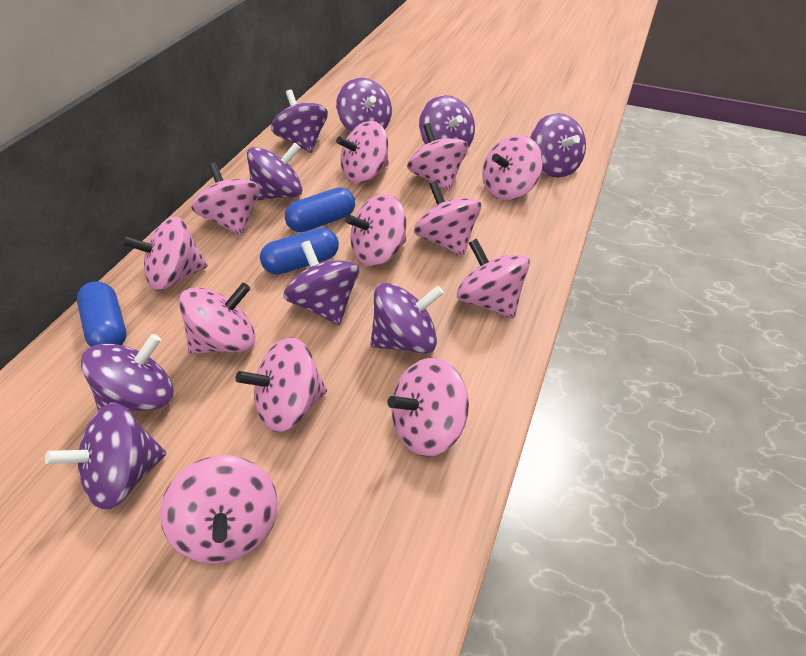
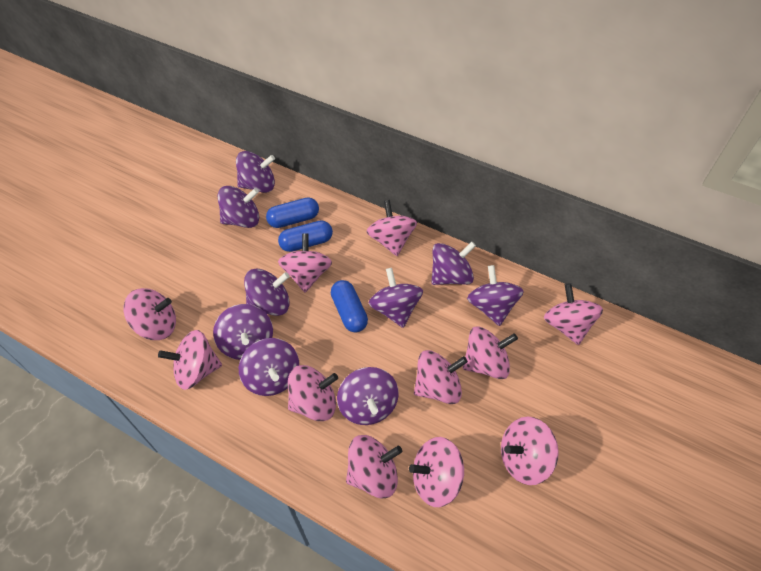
pink spinning top: [122,216,208,291] [160,455,278,564] [179,283,255,354] [191,162,260,236] [236,337,327,432] [336,121,389,183] [345,194,406,266] [387,358,469,457] [407,123,468,191] [414,181,481,257] [457,238,530,319] [482,135,543,201] = 12 -> [124,288,176,340] [158,330,222,390] [278,233,332,293] [288,365,338,421] [346,435,402,499] [366,200,417,256] [409,437,464,507] [414,350,468,404] [463,326,518,379] [501,416,559,485] [544,283,603,345] = 11

